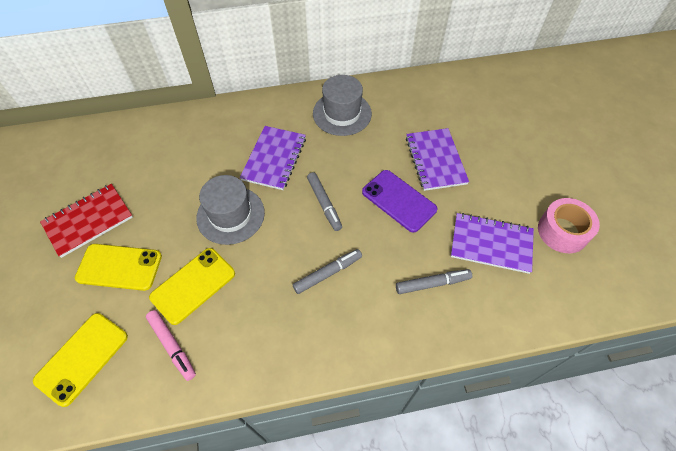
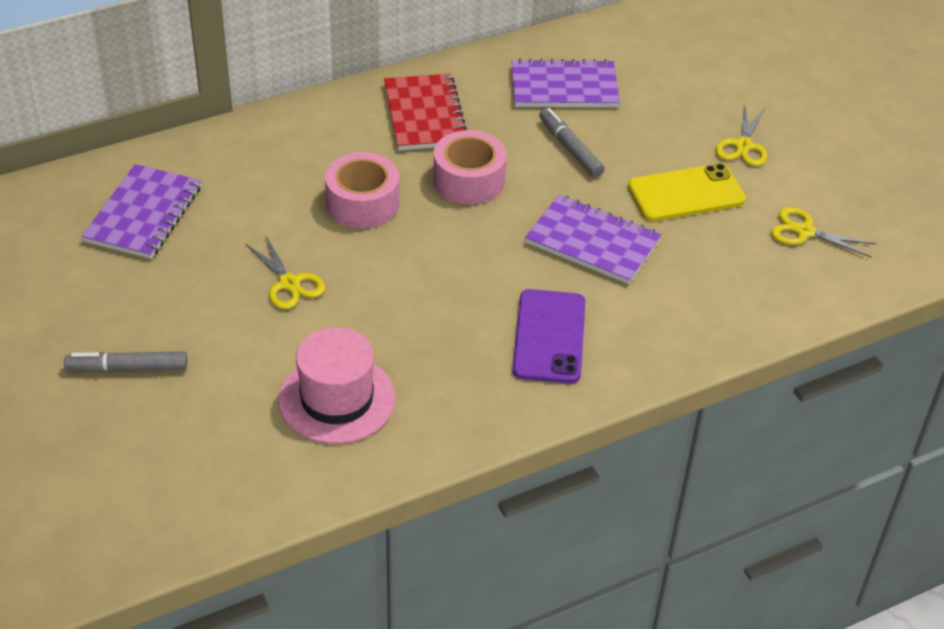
grey hat: [196,175,265,245] [313,75,372,136] = 2 -> none = 0
grey marker: [293,249,362,294] [307,172,342,231] [396,269,472,294] = 3 -> [64,351,187,372] [539,108,605,177] = 2
pink hat: none = 0 -> [278,327,395,444] = 1
pink marker: [146,310,196,381] = 1 -> none = 0
pink tape: [538,198,600,253] = 1 -> [325,152,399,228] [433,130,506,204] = 2
yellow phone: [33,313,128,407] [75,244,162,291] [149,248,235,325] = 3 -> [628,163,746,221] = 1
yellow scissors: none = 0 -> [245,234,325,309] [715,106,767,166] [771,207,876,257] = 3

